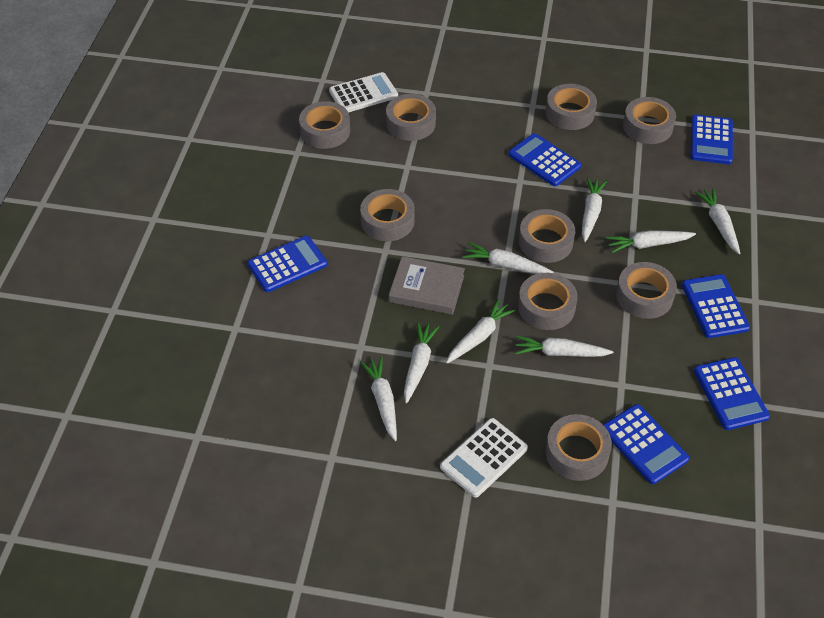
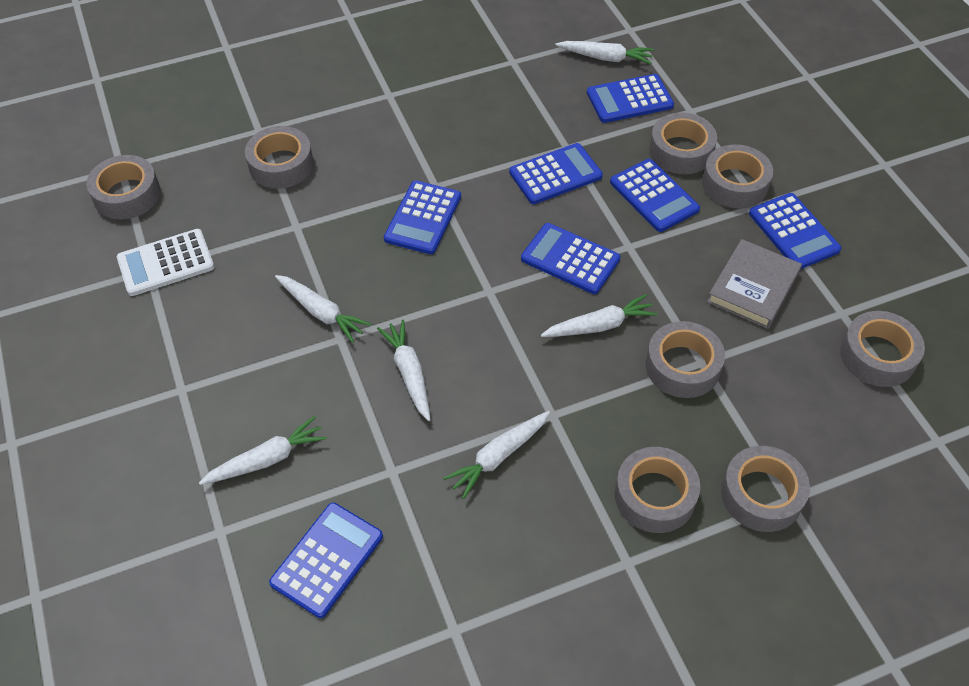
blue calculator: [247,236,327,292] [508,133,581,186] [603,404,689,484] [682,274,750,338] [690,114,733,164] [694,357,770,430] = 6 -> [269,503,383,618] [384,180,461,254] [509,143,603,204] [521,223,621,294] [587,74,674,123] [610,159,700,232] [749,193,841,269] = 7
grey tape: [299,101,350,149] [360,189,415,241] [386,94,436,141] [518,273,578,330] [519,209,575,263] [545,84,597,130] [545,414,612,481] [616,262,677,319] [623,97,676,144] = 9 -> [86,155,160,219] [245,126,314,189] [615,447,700,533] [646,321,725,398] [649,112,717,174] [702,144,773,209] [721,446,810,532] [840,311,925,387] = 8
white calculator: [329,72,398,112] [440,418,528,498] = 2 -> [117,229,214,296] = 1
white carrot: [360,356,397,441] [404,322,439,403] [446,299,516,364] [462,242,554,274] [515,336,614,357] [582,177,607,242] [606,230,696,253] [695,188,740,254] = 8 -> [199,416,327,485] [275,275,371,343] [377,319,431,421] [443,411,550,499] [540,294,658,337] [556,41,654,64] = 6

